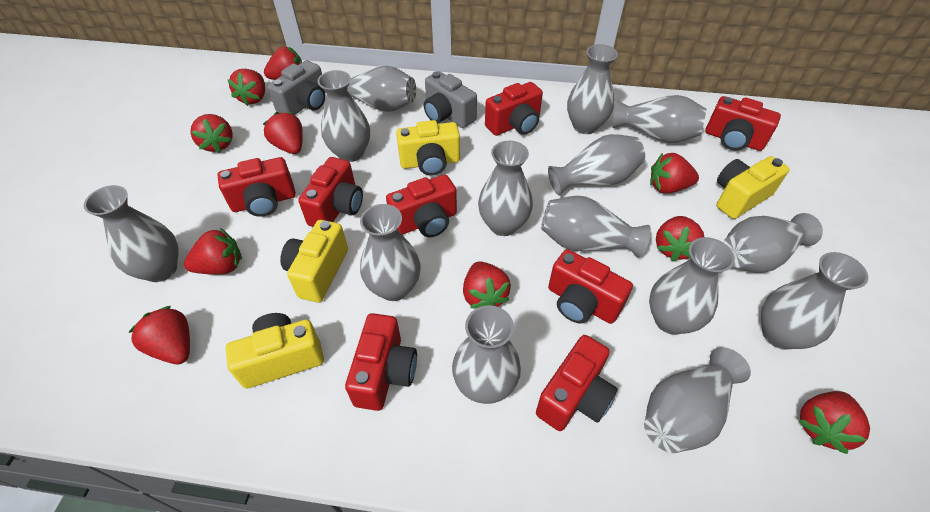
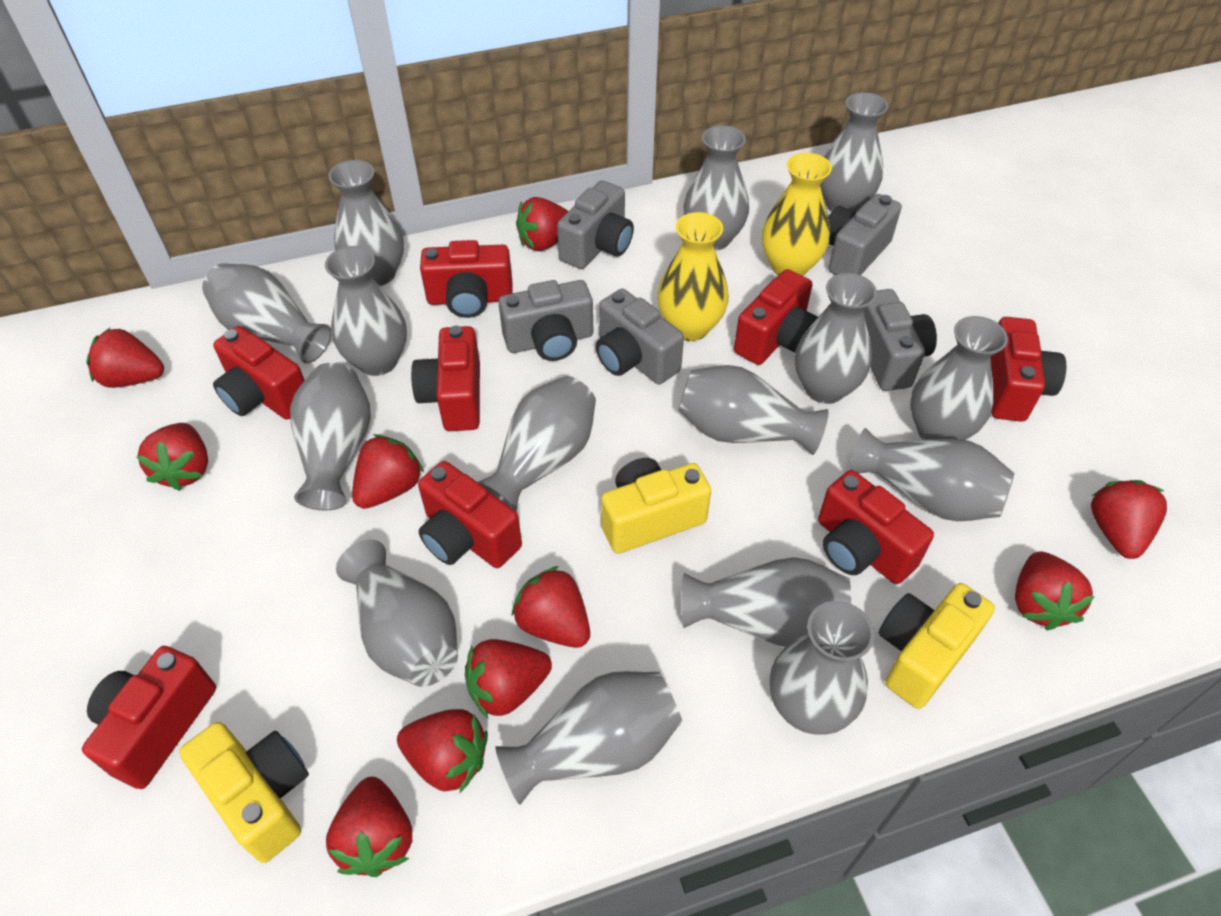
grey camera: [268,60,326,115] [424,71,477,128] = 2 -> [498,280,593,361] [557,180,634,269] [596,289,684,384] [828,194,902,275] [863,289,937,391] = 5
grey vase: [84,185,178,282] [318,70,370,162] [347,66,416,112] [360,204,420,301] [452,305,521,404] [478,141,533,236] [541,196,651,258] [548,134,645,196] [567,44,618,134] [613,95,706,143] [644,347,751,453] [649,237,735,335] [723,213,823,273] [761,252,868,350] = 14 -> [202,263,332,363] [290,363,371,511] [325,246,407,376] [328,160,404,286] [336,540,458,687] [478,376,596,511] [495,671,682,805] [678,365,829,455] [681,557,851,647] [683,125,749,250] [770,601,874,735] [795,273,877,404] [820,92,888,212] [850,428,1015,521] [910,316,1008,440] = 15
yellow camera: [226,313,324,389] [280,220,348,303] [396,120,460,175] [716,156,790,219] = 4 -> [179,722,309,863] [601,458,711,554] [879,583,995,709] = 3
yellow vase: none = 0 -> [657,212,729,341] [762,153,832,276] = 2

